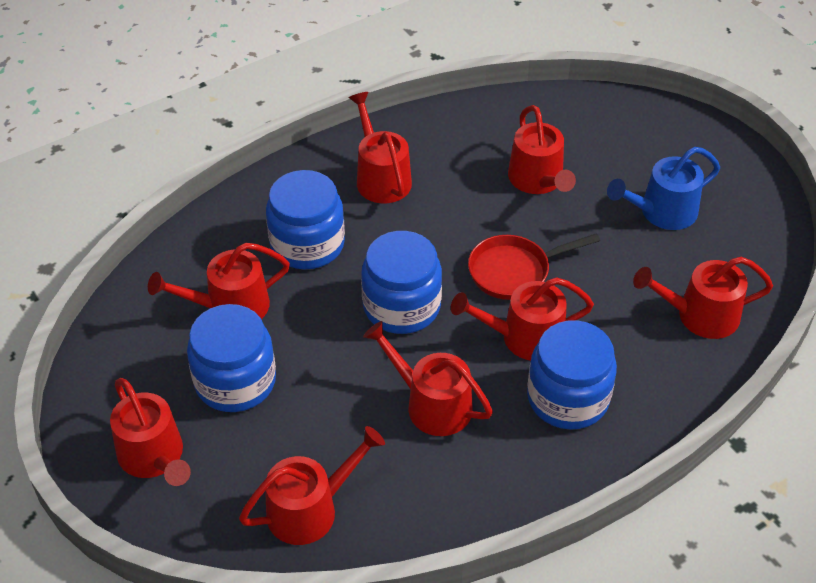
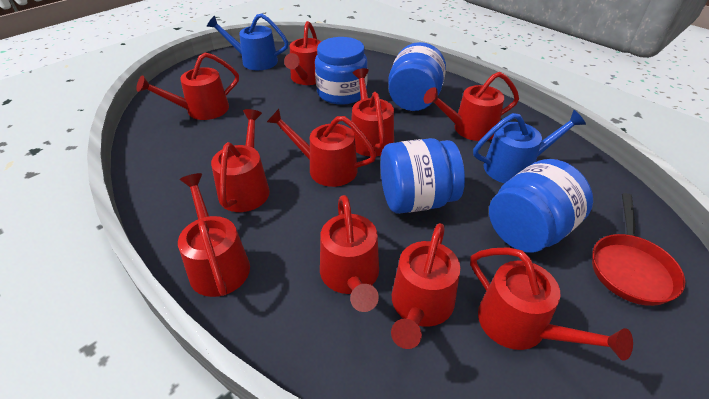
blue watering can: [607,147,720,230] = 1 -> [207,14,289,70] [473,110,586,183] = 2
red watering can: [110,378,191,486] [148,243,290,319] [239,426,385,545] [349,92,412,203] [363,321,493,436] [451,277,594,360] [508,105,576,194] [633,257,773,339] = 8 -> [136,52,239,120] [178,173,250,297] [211,109,270,212] [267,109,377,187] [284,21,321,85] [320,195,379,312] [351,68,394,157] [391,223,460,349] [424,72,519,141] [470,247,633,361] = 10

